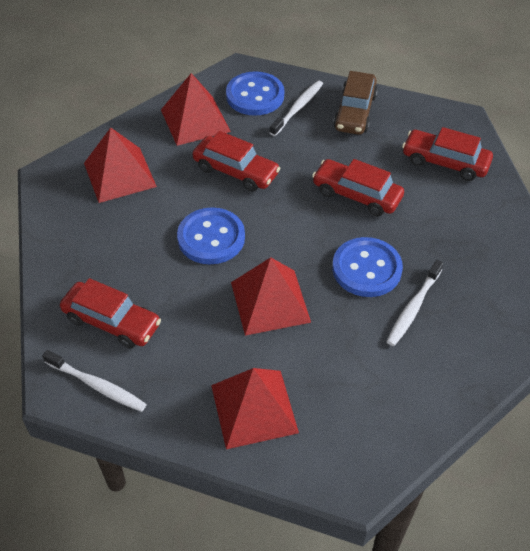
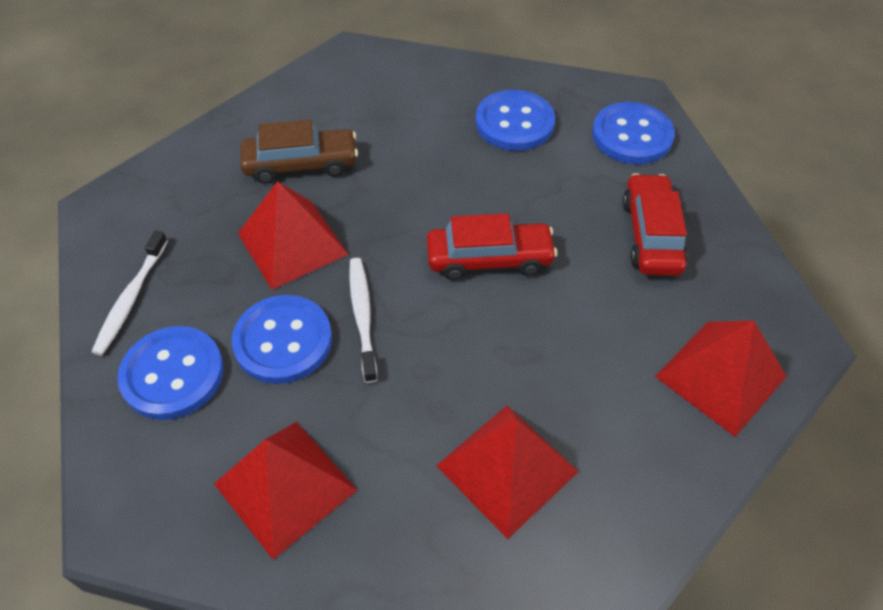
blue button: [177,207,245,264] [226,71,284,116] [332,237,403,297] = 3 -> [117,326,224,420] [232,295,332,384] [476,90,555,151] [592,102,675,164] = 4
red car: [60,278,161,349] [192,131,281,192] [312,159,404,216] [402,127,493,181] = 4 -> [427,213,557,280] [622,173,688,276] = 2
white toothbrush: [42,350,147,412] [269,80,323,136] [386,260,443,346] = 3 -> [92,230,168,356] [349,258,377,383] = 2

